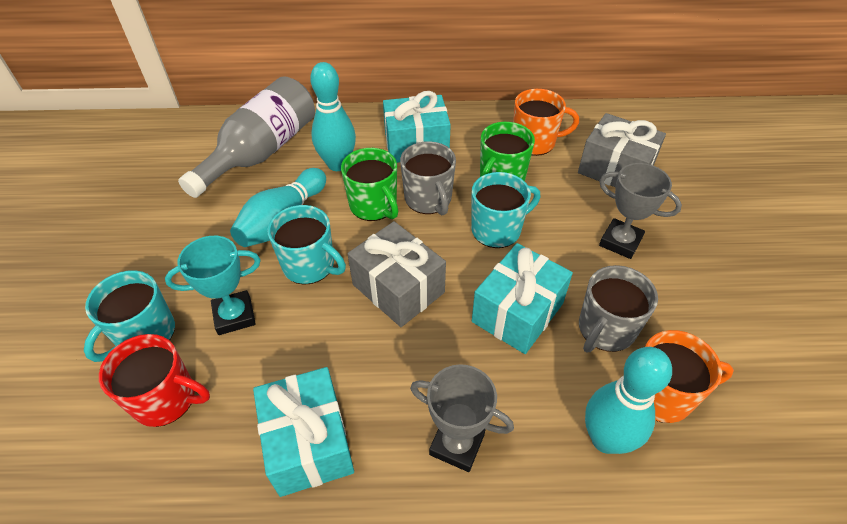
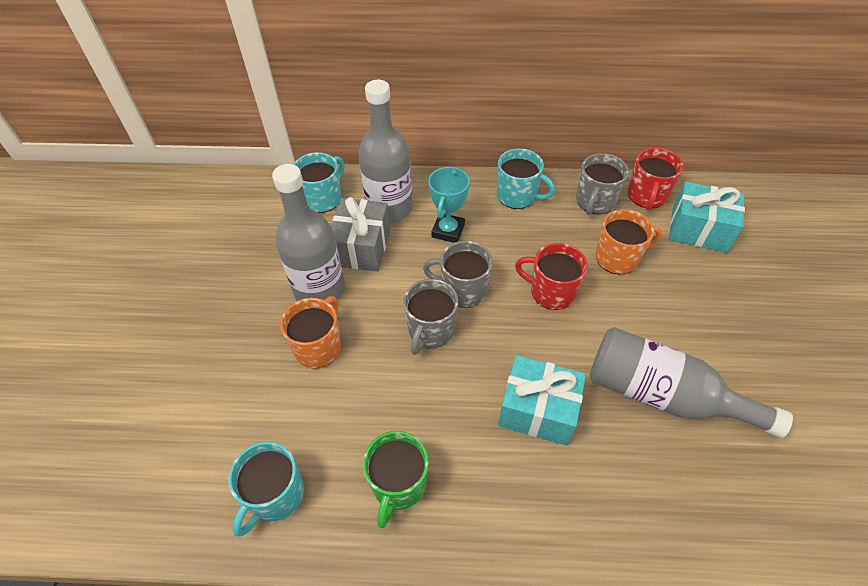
green mug: [341,148,398,221] [480,122,535,181] = 2 -> [363,431,429,528] = 1
grey bottle: [178,76,315,198] = 1 -> [272,164,345,305] [358,80,413,223] [590,327,793,438] = 3
grey gift: [348,221,446,327] [578,113,666,188] = 2 -> [331,197,390,272] = 1
grey mug: [400,141,456,215] [579,265,658,352] = 2 -> [403,279,458,355] [423,241,493,308] [576,153,629,215] = 3
grey trophy: [410,364,514,472] [599,163,682,259] = 2 -> none = 0
red mug: [99,334,210,427] = 1 -> [515,243,588,310] [628,148,683,210] = 2
turquoise bowling pin: [230,168,326,247] [310,62,356,171] [585,347,672,454] = 3 -> none = 0
turquoise gift: [253,367,354,497] [383,91,451,163] [472,243,573,354] = 3 -> [498,355,586,446] [669,181,745,253] = 2

